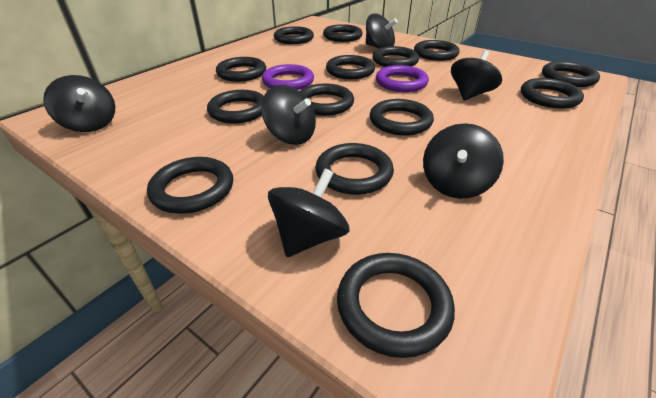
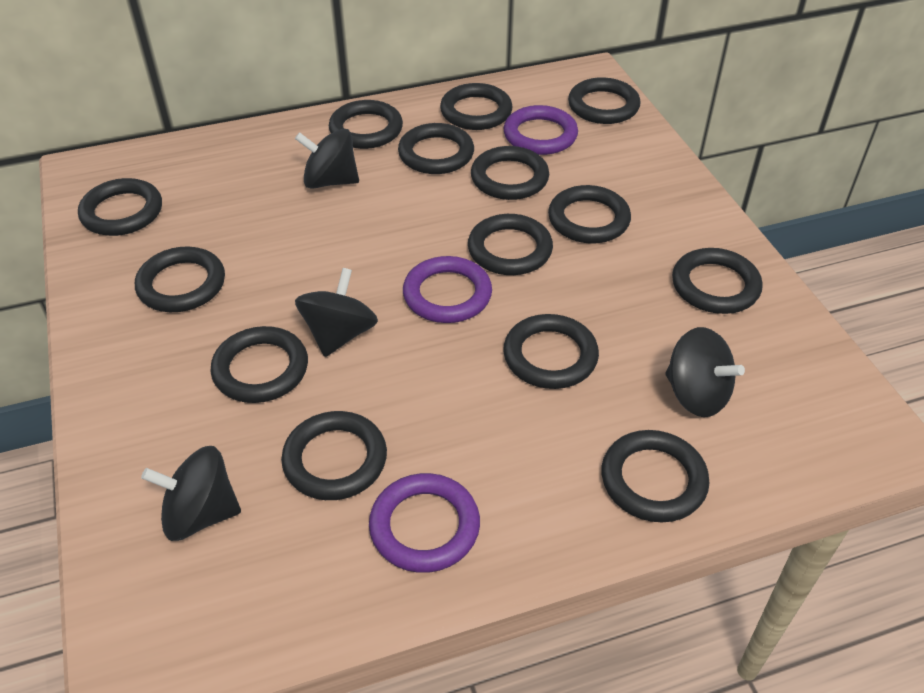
black spinning top: [43,75,115,132] [261,85,316,145] [268,168,350,257] [366,13,398,49] [423,123,504,198] [451,50,502,100] = 6 -> [141,446,241,541] [295,129,359,189] [295,268,378,357] [665,327,745,417] = 4
purple ring: [262,64,314,90] [376,65,429,92] = 2 -> [369,473,480,573] [403,256,492,323] [504,105,578,155] = 3

